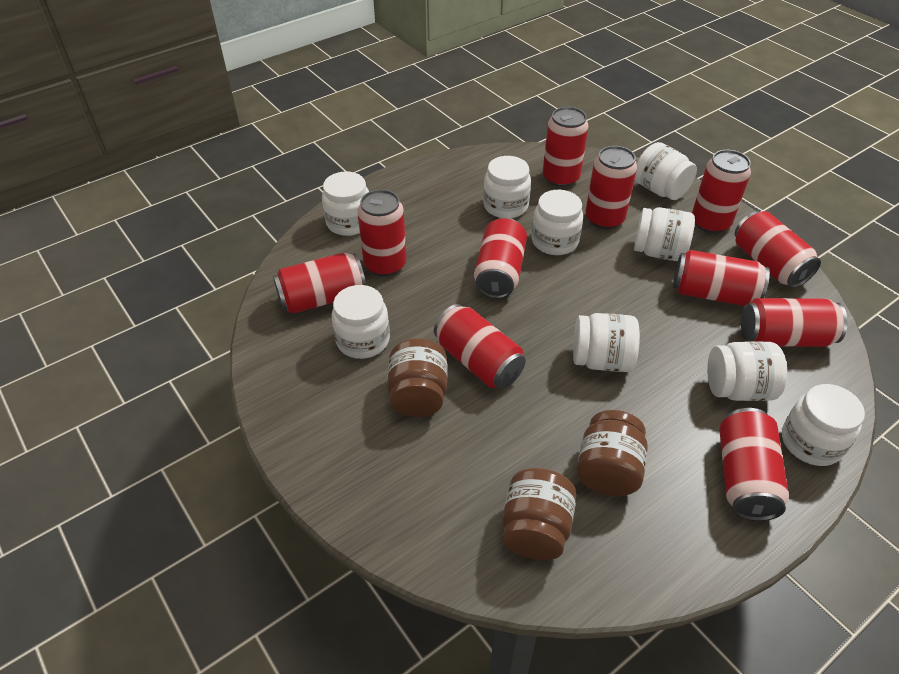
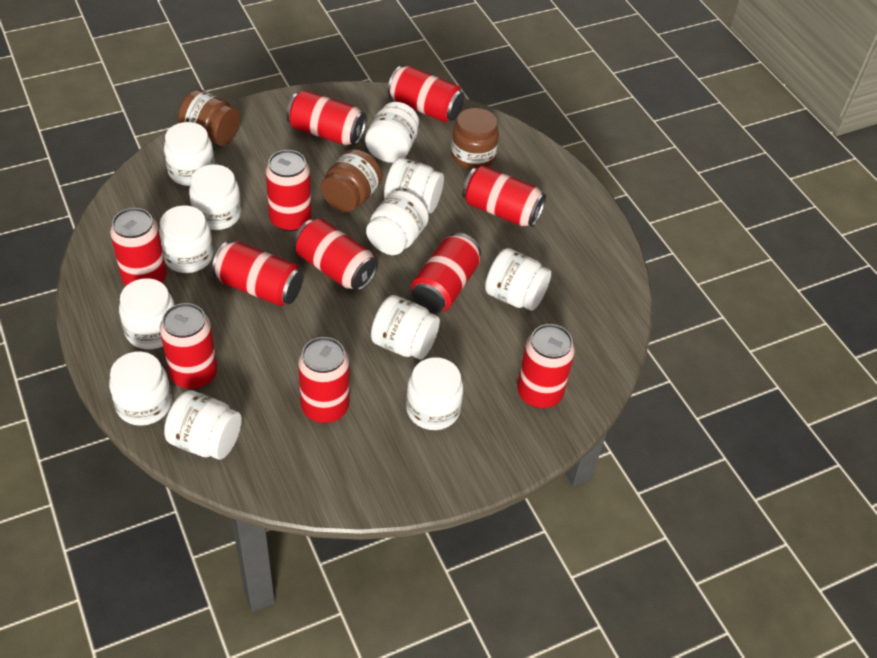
white jar: [322,172,369,236] [332,285,390,359] [483,156,531,218] [532,190,583,255] [573,313,640,372] [634,207,695,261] [635,142,697,200] [707,341,787,401] [782,384,865,466] = 9 -> [109,352,172,426] [119,278,174,349] [159,205,213,273] [164,122,215,186] [164,390,242,460] [189,164,241,230] [365,102,419,163] [366,190,429,255] [371,295,440,360] [384,158,444,213] [406,357,463,430] [485,248,551,311] = 12

